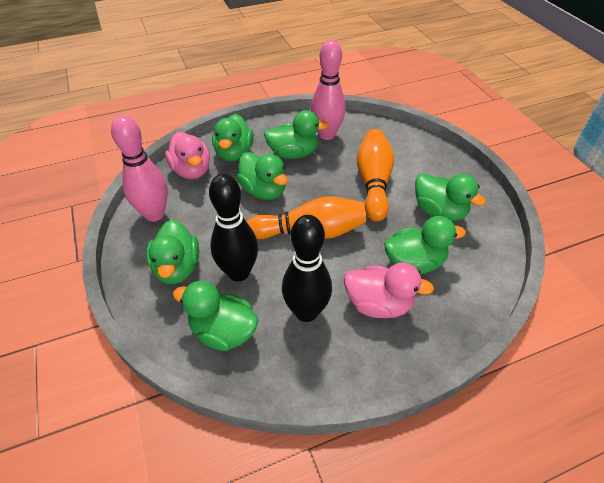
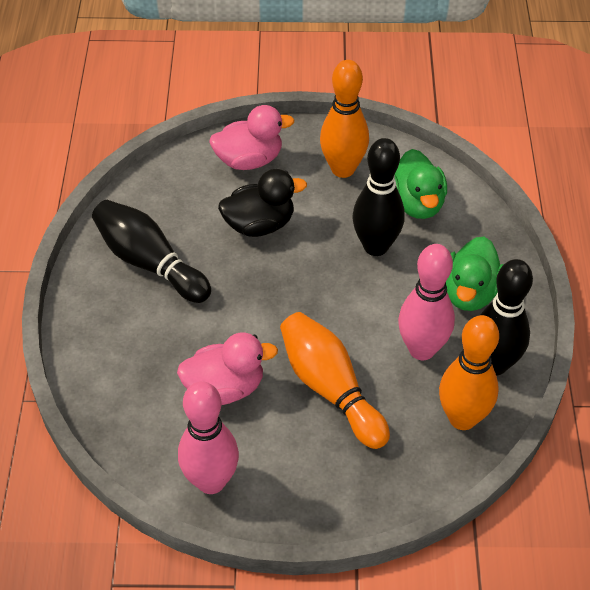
black bowling pin: [209,174,258,282] [282,215,332,322] = 2 -> [92,200,211,303] [352,138,405,256] [480,259,533,376] = 3
black duck: none = 0 -> [218,169,307,237] = 1
green duck: [146,220,199,284] [173,281,259,351] [212,114,254,162] [237,152,288,200] [264,110,329,159] [384,216,466,274] [415,173,486,221] = 7 -> [395,149,447,219] [446,237,504,311] = 2
orange bowling pin: [247,196,366,239] [357,129,394,222] = 2 -> [280,312,390,449] [320,60,369,178] [439,315,499,430] = 3

